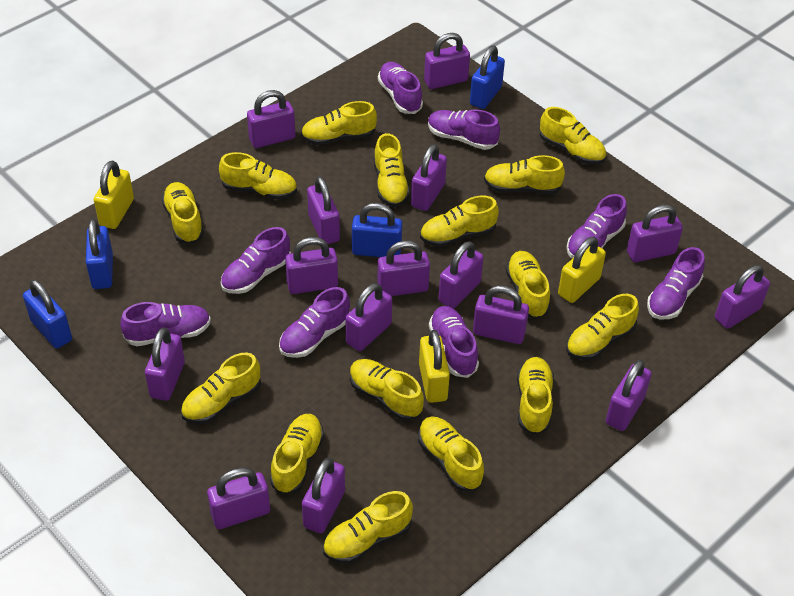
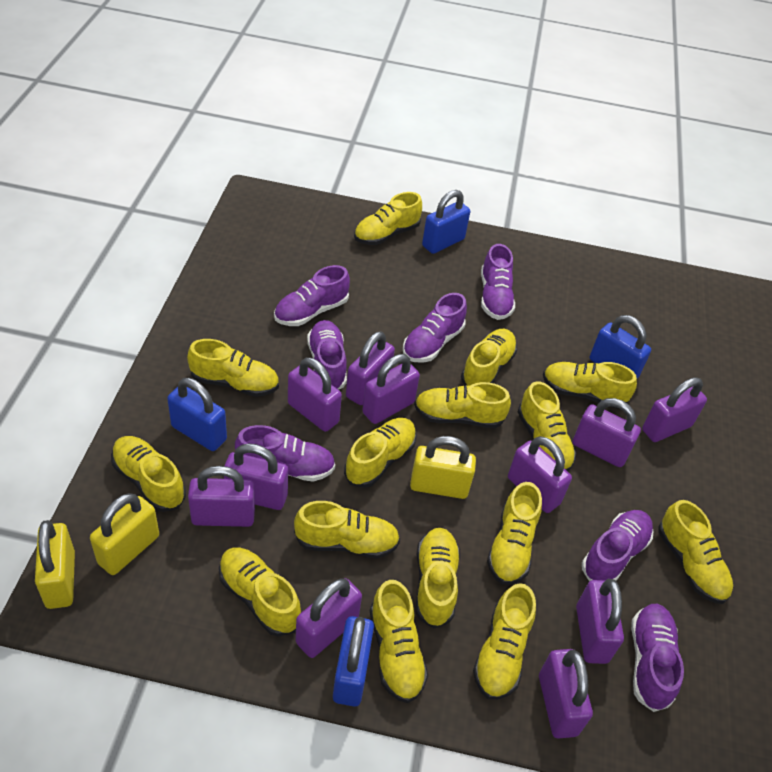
purple padlock: [145,327,185,401] [207,467,270,529] [247,90,296,148] [285,237,338,294] [302,458,345,533] [307,176,340,244] [346,283,392,351] [377,240,430,296] [411,144,447,211] [424,33,470,89] [438,241,484,309] [473,285,529,344] [606,360,652,431] [627,205,683,262] [715,265,770,329] = 15 -> [188,466,255,527] [224,443,288,510] [288,357,342,432] [295,578,362,658] [346,331,395,405] [362,354,420,424] [508,436,572,513] [539,649,593,739] [573,398,641,467] [576,579,624,664] [642,377,707,442] = 11
purple shoe: [120,302,211,346] [221,227,291,294] [279,287,350,358] [378,62,423,114] [428,109,500,150] [429,306,479,378] [567,194,627,259] [647,247,705,320] = 8 -> [235,425,335,481] [274,265,350,326] [307,320,347,390] [403,293,467,363] [481,244,515,320] [582,510,653,582] [631,604,684,712] = 7

